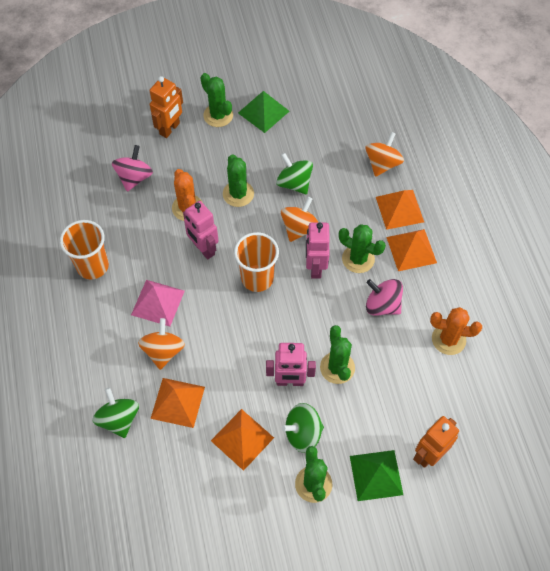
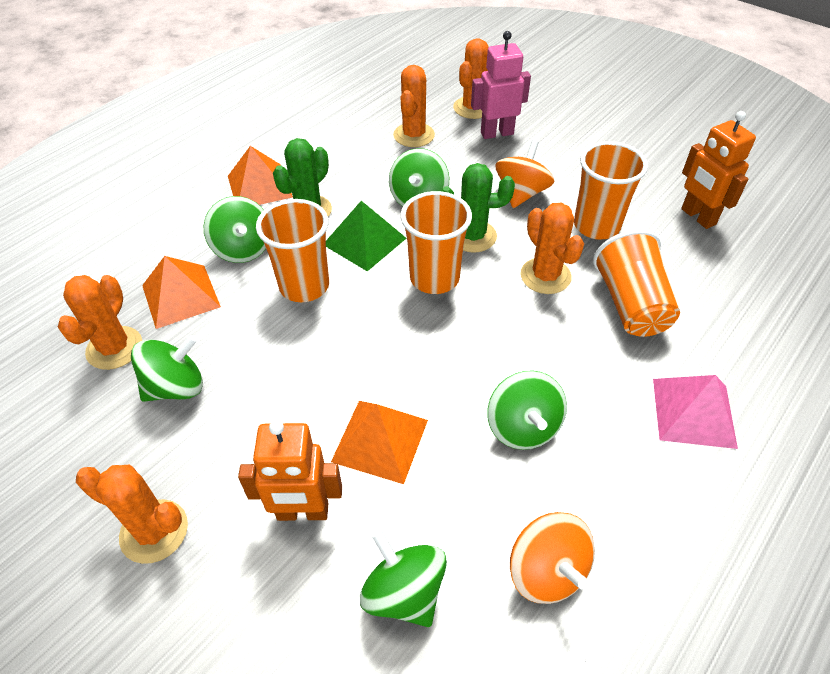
green cactus: [200,73,233,127] [223,154,254,207] [295,446,332,503] [320,325,355,384] [339,224,386,273] = 5 -> [273,138,332,217] [441,163,515,253] = 2
green pyramid: [238,91,289,133] [350,450,403,501] = 2 -> [326,201,407,271] = 1
green spinning top: [92,387,139,438] [276,153,313,194] [281,403,324,453] = 3 -> [131,335,203,402] [204,196,266,263] [360,530,447,627] [389,148,449,207] [487,370,567,450] = 5
orange cactus: [172,169,203,221] [430,307,482,355] = 2 -> [58,275,142,370] [76,465,188,564] [393,65,435,147] [453,38,488,119] [520,203,584,294] = 5
orange cup: [60,220,109,279] [234,232,279,292] = 2 -> [256,199,329,302] [400,191,472,294] [574,141,648,240] [593,230,680,337] = 4
orange pyramid: [151,378,205,428] [211,409,274,471] [376,190,424,230] [386,229,437,271] = 4 -> [142,256,221,329] [228,146,293,205] [331,401,428,484] = 3
orange spinning top: [138,318,185,370] [281,197,319,242] [365,132,404,177] = 3 -> [496,140,554,208] [510,512,595,604] = 2
pink robot: [183,201,219,259] [266,343,316,386] [306,222,330,279] = 3 -> [471,31,531,139] = 1
pink spinning top: [112,145,153,192] [366,279,403,316] = 2 -> none = 0

